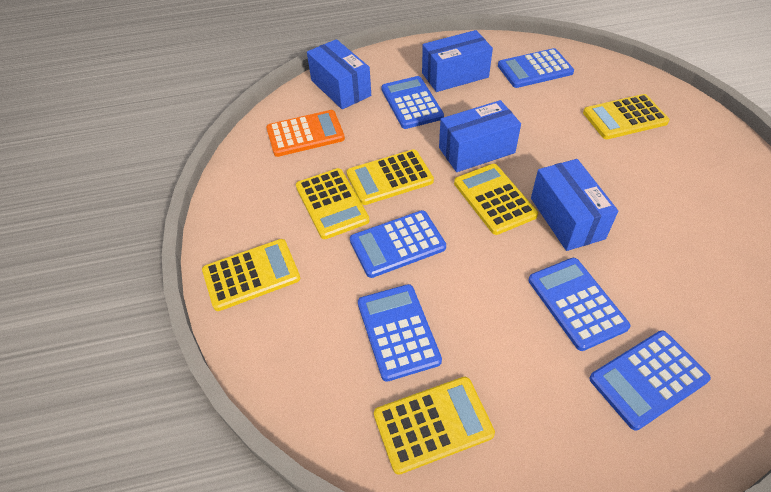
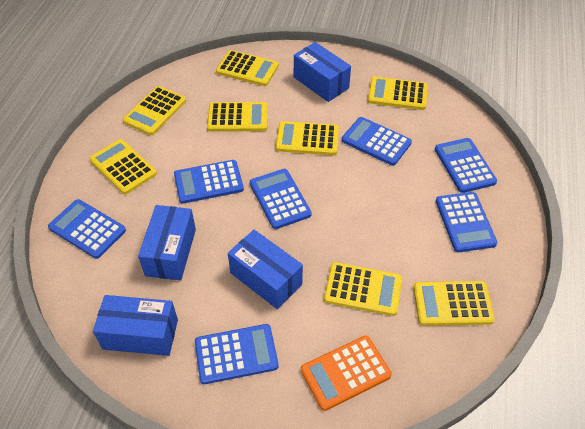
blue calculator: [350,210,446,278] [358,284,442,382] [381,76,444,129] [498,48,574,88] [528,258,630,351] [589,331,711,431] = 6 -> [48,199,126,259] [174,160,244,204] [195,324,279,384] [250,169,312,229] [342,117,412,166] [435,138,497,193] [436,192,498,252] = 7
yellow calculator: [202,239,300,311] [296,168,369,239] [347,149,434,205] [374,377,495,475] [454,164,538,235] [583,94,670,139] = 6 -> [89,139,157,194] [123,86,186,135] [207,102,268,132] [216,50,279,86] [276,121,339,155] [324,262,402,316] [368,77,428,110] [413,281,495,326] = 8

